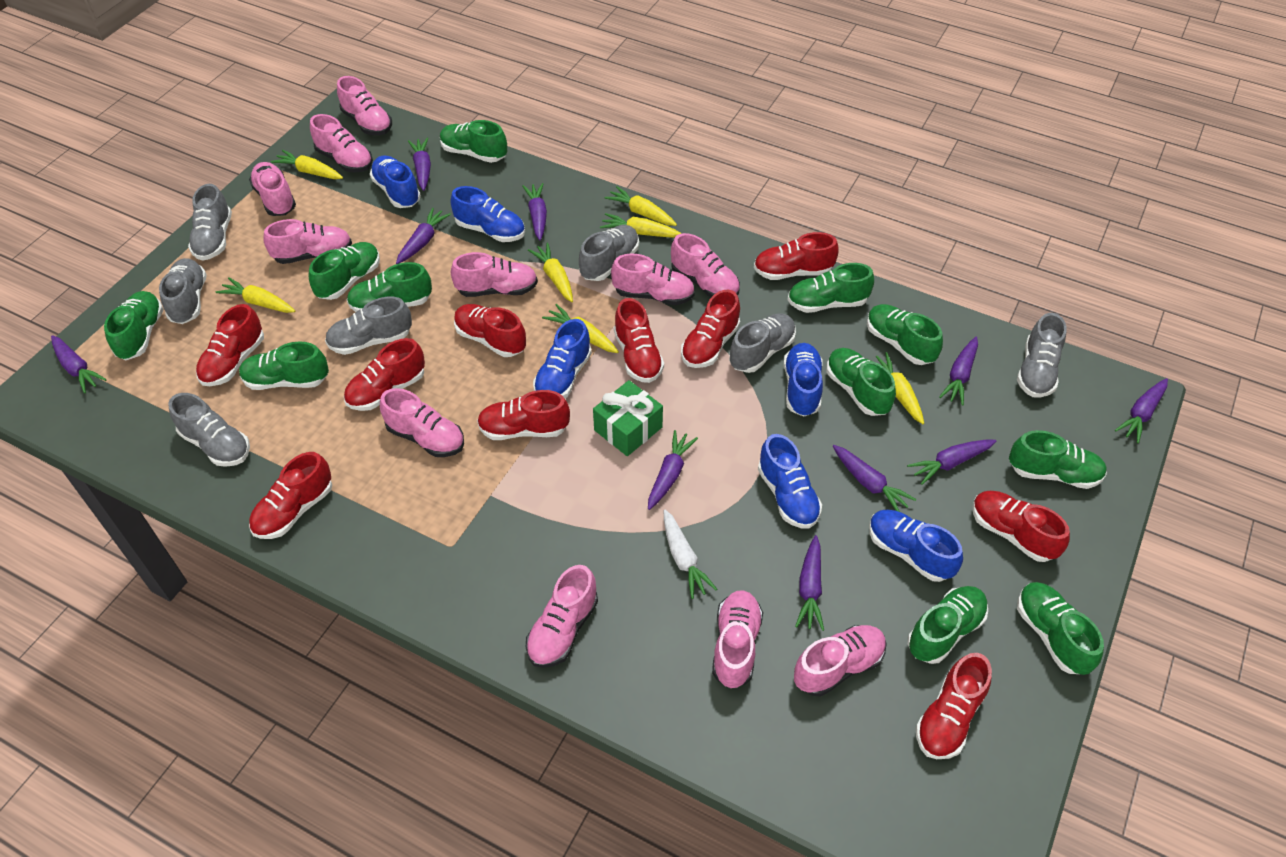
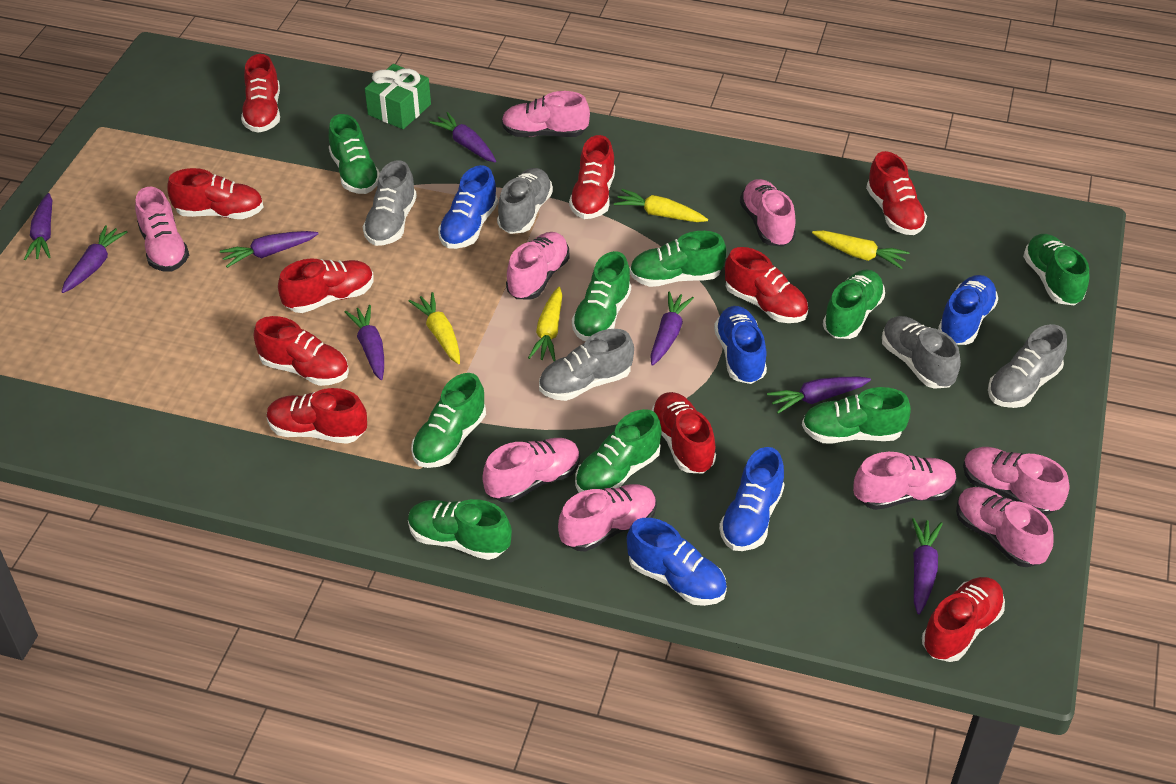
blue shoe: [370,156,421,208] [450,186,525,242] [533,319,592,398] [758,434,822,528] [783,343,823,416] [869,510,963,582] = 6 -> [438,165,498,249] [627,518,727,606] [714,306,767,384] [719,447,784,551] [938,275,998,345] = 5
green shoe: [104,291,164,360] [239,342,329,390] [309,242,380,300] [347,262,432,312] [440,120,507,163] [787,263,874,313] [826,348,896,416] [867,304,943,365] [908,586,988,664] [1009,430,1107,489] [1017,582,1104,675] = 11 -> [329,114,380,194] [408,499,512,560] [411,373,486,468] [572,251,631,341] [575,409,662,493] [630,231,726,287] [802,387,911,444] [823,270,885,339] [1023,234,1089,305] = 9
grey shoe: [159,258,207,324] [168,393,250,467] [188,184,232,261] [325,297,412,355] [579,225,639,281] [729,313,796,373] [1017,313,1067,398] = 7 -> [363,160,417,246] [497,168,553,234] [539,329,634,401] [882,316,961,389] [988,324,1067,408] = 5
pink shoe: [249,162,296,216] [263,219,352,264] [310,114,373,172] [337,76,392,135] [380,388,464,457] [451,252,538,297] [526,565,598,668] [611,254,695,305] [671,233,740,297] [712,590,763,688] [794,625,887,697] = 11 -> [135,187,189,272] [482,438,580,503] [502,91,590,137] [506,232,570,299] [558,484,657,552] [740,179,796,247] [853,452,957,510] [956,487,1054,567] [963,447,1070,515] = 9
purple carrot: [51,335,107,393] [396,208,451,264] [408,138,431,191] [522,183,547,240] [648,430,698,510] [795,535,824,631] [833,445,916,512] [907,440,997,485] [939,337,978,405] [1115,378,1168,443] = 10 -> [24,193,52,260] [62,225,127,293] [220,231,319,268] [345,305,384,380] [429,112,496,162] [650,292,694,366] [767,377,871,414] [912,518,943,614] = 8
white carrot: [664,509,717,599] = 1 -> none = 0
yellow carrot: [216,277,295,313] [271,150,343,179] [528,243,573,302] [542,304,619,353] [600,213,682,238] [605,186,677,226] [868,352,924,424] = 7 -> [409,292,460,364] [528,287,562,361] [614,189,708,222] [812,231,909,269] = 4

